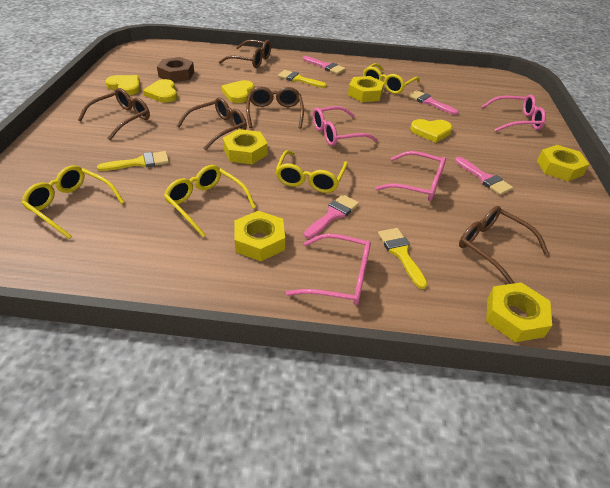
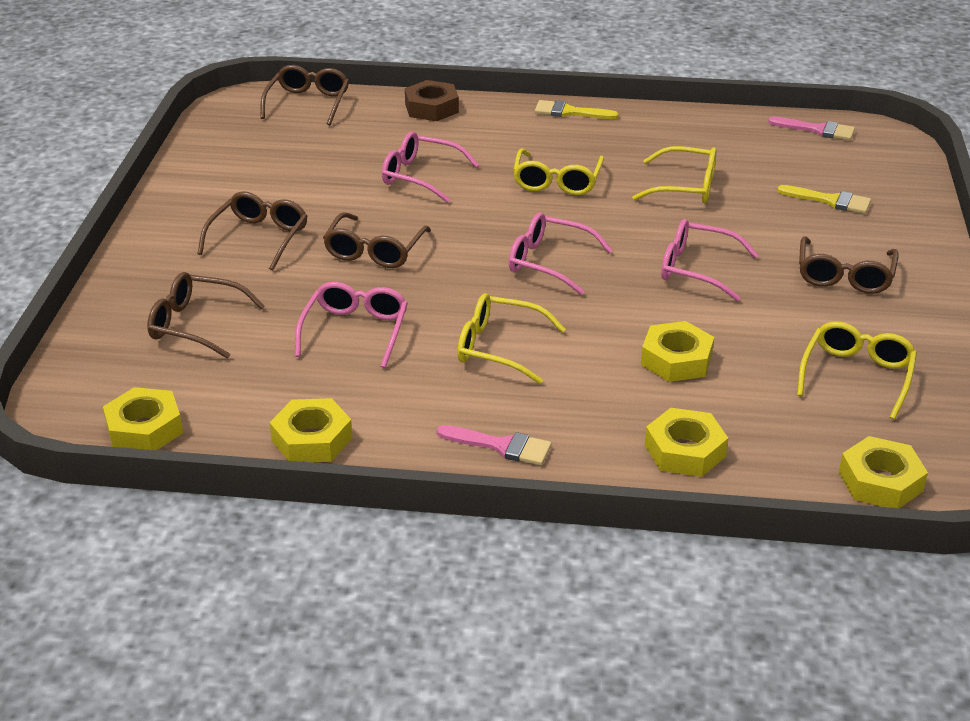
pink brush: [303,56,346,74] [304,194,359,239] [408,90,458,115] [455,157,513,195] = 4 -> [437,425,552,465] [768,117,855,140] = 2
yellow brush: [97,151,169,171] [278,70,327,88] [378,228,427,289] = 3 -> [535,100,619,119] [777,185,871,214] = 2
yellow heart: [105,75,140,95] [143,79,177,103] [221,80,254,103] [410,119,453,143] = 4 -> none = 0

